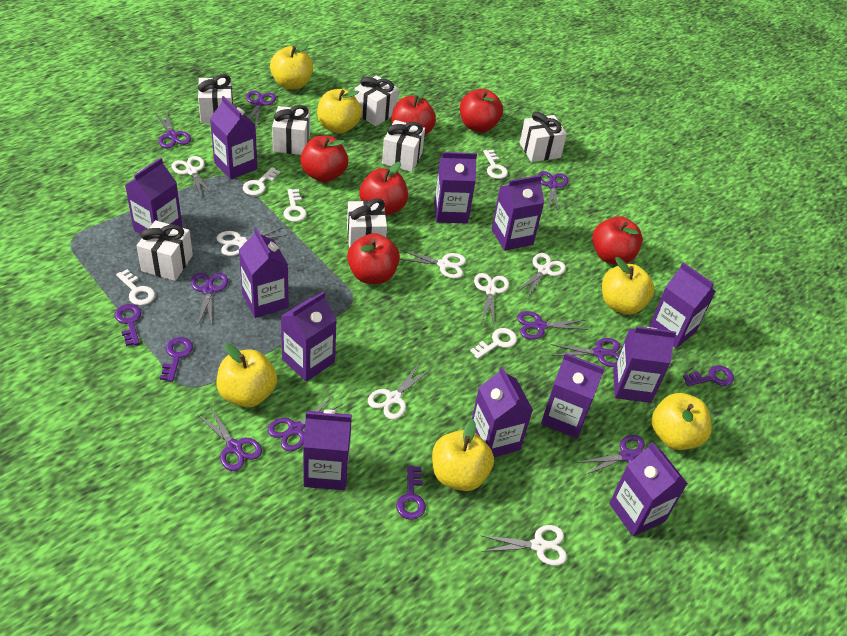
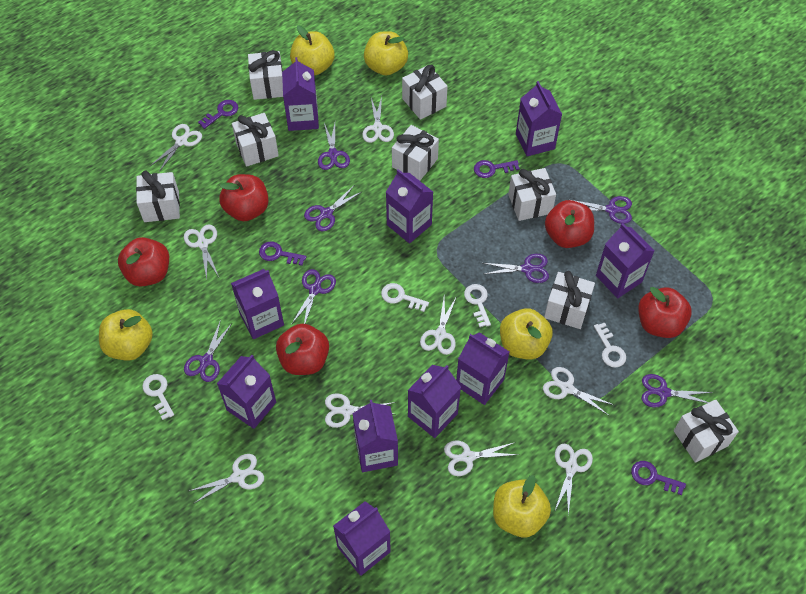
purple carton: [125,158,182,234] [210,96,258,180] [239,228,289,318] [280,291,337,382] [303,410,352,490] [434,152,477,223] [472,367,533,457] [492,175,544,251] [541,353,605,439] [609,442,688,537] [613,326,676,403] [649,262,716,348] = 12 -> [217,355,276,429] [231,269,284,339] [282,57,319,131] [333,501,391,576] [353,400,398,472] [386,169,433,243] [408,365,461,438] [456,332,510,405] [516,81,562,156] [596,223,654,298] = 10
purple scissors: [154,112,191,148] [191,273,228,325] [197,406,262,471] [246,91,276,128] [268,396,343,451] [517,311,589,340] [538,171,568,213] [551,338,620,367] [577,435,645,476] = 9 -> [184,320,232,382] [291,269,336,325] [304,186,363,231] [318,123,350,170] [483,254,549,283] [572,196,632,224] [642,374,713,408] = 7
red apple: [300,136,348,182] [347,233,400,284] [359,162,408,216] [392,87,436,136] [460,89,503,132] [592,216,643,265] = 6 -> [118,237,169,286] [219,174,269,221] [276,324,329,375] [545,200,594,248] [638,287,692,338] = 5
white gift: [137,220,193,281] [198,74,233,123] [272,105,310,155] [347,198,387,248] [354,75,399,126] [382,120,425,172] [520,112,567,162] = 7 -> [136,170,180,222] [232,113,279,167] [248,50,283,100] [392,125,439,181] [402,65,448,120] [508,168,556,221] [544,271,595,329] [674,400,739,463] = 8
white key: [116,269,155,305] [243,167,280,196] [283,189,307,222] [470,328,517,359] [483,150,508,179] = 5 -> [142,374,174,420] [381,283,429,312] [464,284,491,327] [594,323,626,367] = 4
white scissors: [172,156,214,197] [216,228,287,256] [368,364,431,420] [399,250,466,279] [474,273,509,326] [481,525,567,566] [516,253,566,298] = 7 -> [150,124,202,172] [184,224,219,280] [189,454,264,504] [325,393,396,428] [362,96,394,143] [420,296,457,355] [444,440,518,476] [543,367,614,415] [555,444,593,515] = 9
yellow apple: [217,344,277,407] [270,43,313,89] [317,89,362,134] [432,419,494,491] [602,257,654,314] [651,393,712,450] = 6 -> [99,309,153,361] [290,25,335,76] [364,31,408,76] [493,475,551,537] [500,308,553,360] = 5

